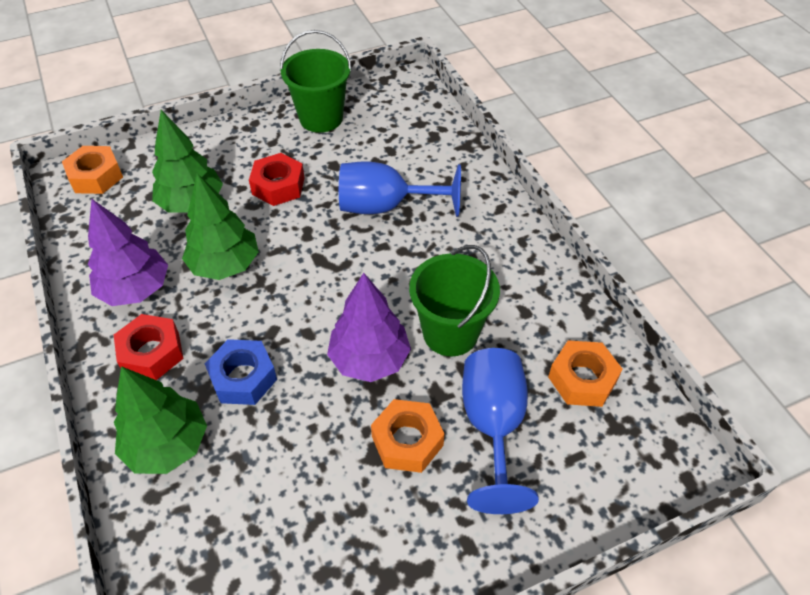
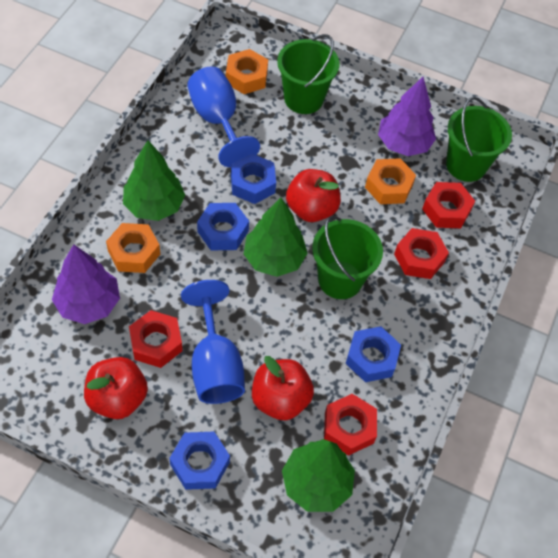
blue nut: [205,339,277,405] = 1 -> [169,432,230,490] [197,203,249,250] [231,154,276,204] [346,326,401,382] = 4
green bucket: [280,30,352,133] [409,245,500,356] = 2 -> [277,34,339,114] [312,216,383,299] [446,97,512,182] = 3
red apple: none = 0 -> [84,357,148,419] [252,356,314,420] [286,169,341,222] = 3
red nut: [114,314,184,380] [249,153,305,206] = 2 -> [129,310,182,368] [324,394,377,456] [394,228,449,279] [422,182,475,228] = 4

